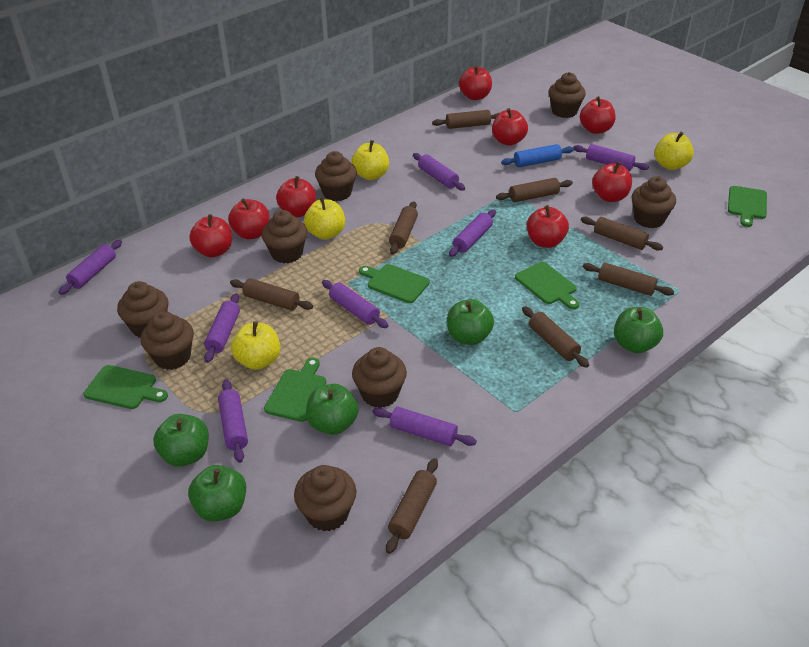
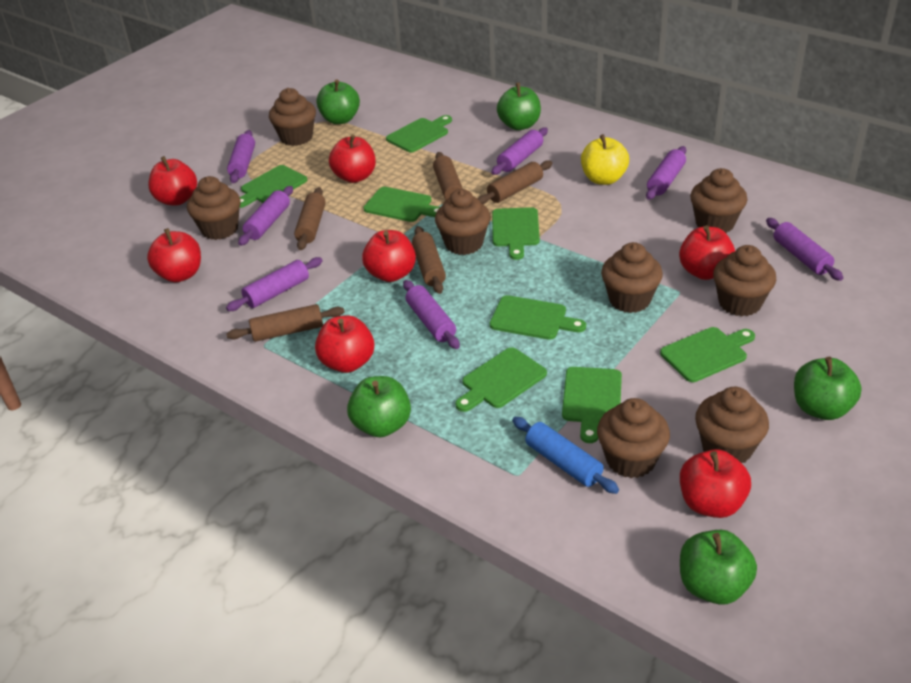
brown rolling pin: [230,278,313,311] [386,458,438,554] [389,201,418,254] [432,110,499,129] [496,178,573,202] [522,306,589,368] [581,217,663,250] [583,263,674,296] = 8 -> [226,304,345,342] [294,187,326,250] [412,226,446,294] [433,152,463,200] [478,160,553,204] = 5
green cutting board: [83,365,168,409] [264,358,326,422] [359,264,430,303] [515,262,580,309] [728,186,767,227] = 5 -> [240,165,307,208] [363,187,440,222] [386,115,452,153] [455,347,547,412] [490,295,586,340] [492,207,540,260] [562,367,622,443] [660,327,755,382] = 8
purple rolling pin: [59,240,122,295] [204,293,240,363] [218,379,248,463] [322,280,388,328] [372,407,477,446] [413,153,465,191] [449,209,496,257] [573,144,649,171] = 8 -> [226,257,323,311] [227,130,255,183] [238,186,293,246] [403,280,460,349] [491,128,548,175] [646,146,686,200] [766,218,843,281] = 7
red apple: [189,214,232,258] [228,198,270,240] [276,176,316,218] [459,65,492,100] [492,108,528,146] [527,205,569,248] [580,96,616,134] [592,162,632,202] = 8 -> [147,228,201,282] [148,156,197,206] [315,315,374,373] [329,134,376,183] [362,230,416,282] [679,225,735,280] [680,449,751,518] = 7
yellow apple: [231,322,280,370] [304,197,345,240] [351,140,389,180] [655,132,694,170] = 4 -> [581,134,629,185] = 1

